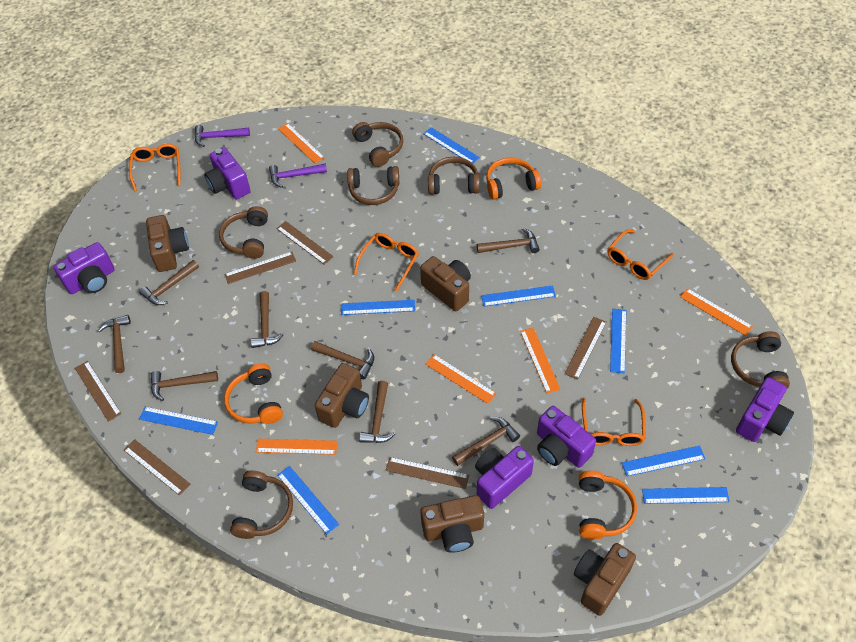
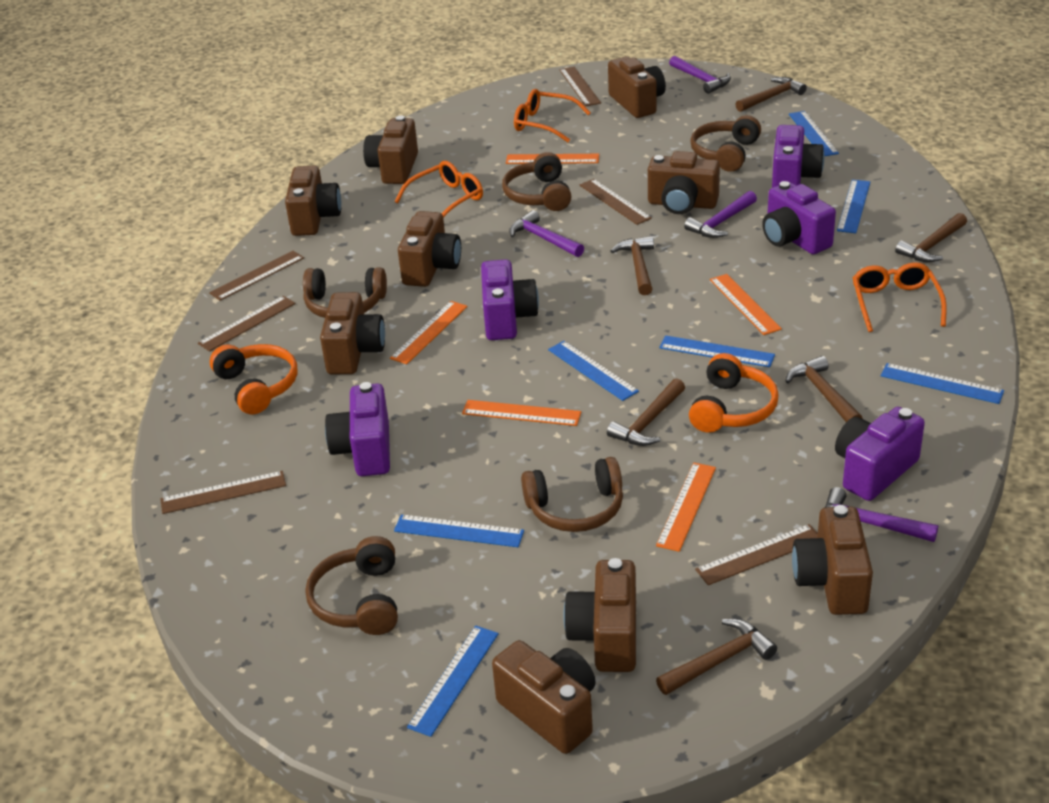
blue ruler: [139,407,218,435] [277,466,339,534] [341,300,415,315] [423,127,480,164] [481,285,556,307] [610,309,626,374] [622,446,705,476] [642,487,730,504] = 8 -> [394,514,524,547] [407,625,498,737] [548,341,639,401] [659,335,775,367] [789,111,839,156] [837,179,870,233] [880,363,1004,404] = 7
brown camera: [146,215,189,272] [315,363,369,428] [420,256,471,311] [420,495,484,553] [574,543,636,616] = 5 -> [285,165,341,236] [320,292,385,374] [363,115,418,184] [398,211,461,287] [492,640,596,754] [563,558,636,672] [608,57,666,118] [648,151,720,214] [792,505,873,615] = 9
brown hammer: [98,315,131,373] [139,260,199,305] [151,371,218,401] [251,291,284,348] [311,341,374,379] [359,381,395,443] [452,417,520,466] [477,228,540,253] = 8 -> [607,378,685,446] [611,236,654,295] [656,619,777,695] [735,77,807,112] [785,356,863,422] [895,213,967,262] = 6
brown headphones: [219,206,268,259] [230,470,293,539] [347,166,399,205] [352,122,403,167] [428,157,480,195] [731,331,790,388] = 6 -> [303,267,387,318] [306,536,398,635] [502,152,571,211] [521,457,623,532] [690,115,761,172] = 5
orange glasses: [129,144,181,191] [354,233,419,292] [582,398,646,446] [607,230,674,280] = 4 -> [394,161,483,218] [514,89,591,142] [852,262,947,332] = 3
orange headphones: [224,363,283,424] [486,158,541,200] [579,470,637,540] = 3 -> [210,344,297,414] [689,353,779,433] = 2
purple hammer: [195,125,250,147] [269,163,327,188] = 2 -> [509,210,584,257] [669,56,731,94] [684,191,757,238] [824,487,938,542] = 4

